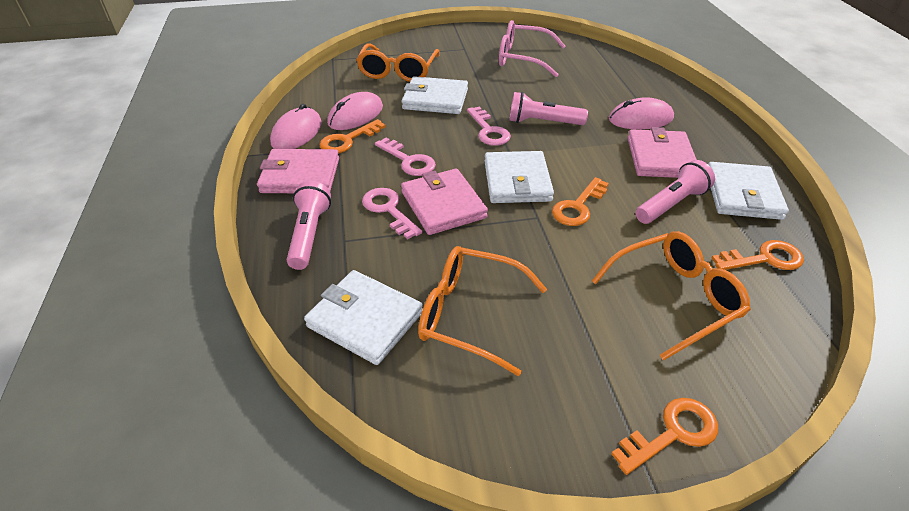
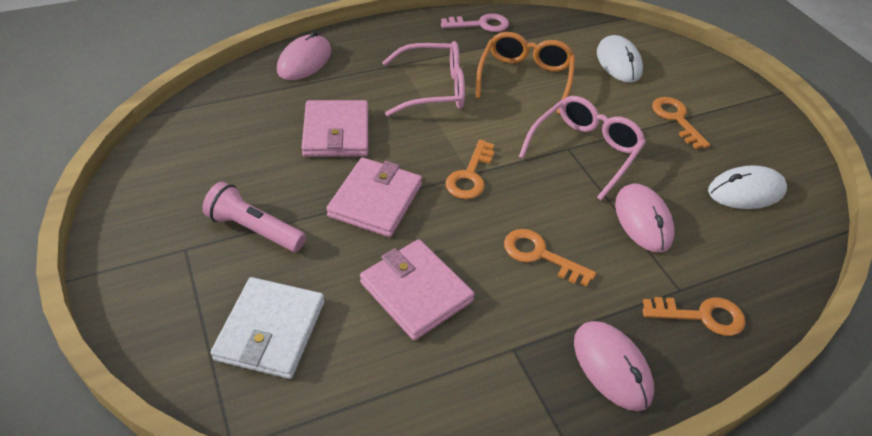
orange glasses: [356,44,440,82] [418,246,547,376] [592,231,751,361] = 3 -> [475,32,575,115] = 1
pink flashlight: [287,181,331,270] [509,92,588,125] [635,160,715,224] = 3 -> [202,182,306,252] = 1
pink glasses: [499,20,565,77] = 1 -> [382,41,465,117] [519,96,646,200] = 2
pink key: [362,188,422,239] [375,138,436,176] [467,107,511,146] = 3 -> [441,14,509,32] = 1
white mouse: none = 0 -> [597,35,643,83] [708,165,787,209] = 2
white wallet: [304,270,423,365] [402,76,468,114] [485,151,554,203] [708,162,789,220] = 4 -> [211,277,325,379] = 1

